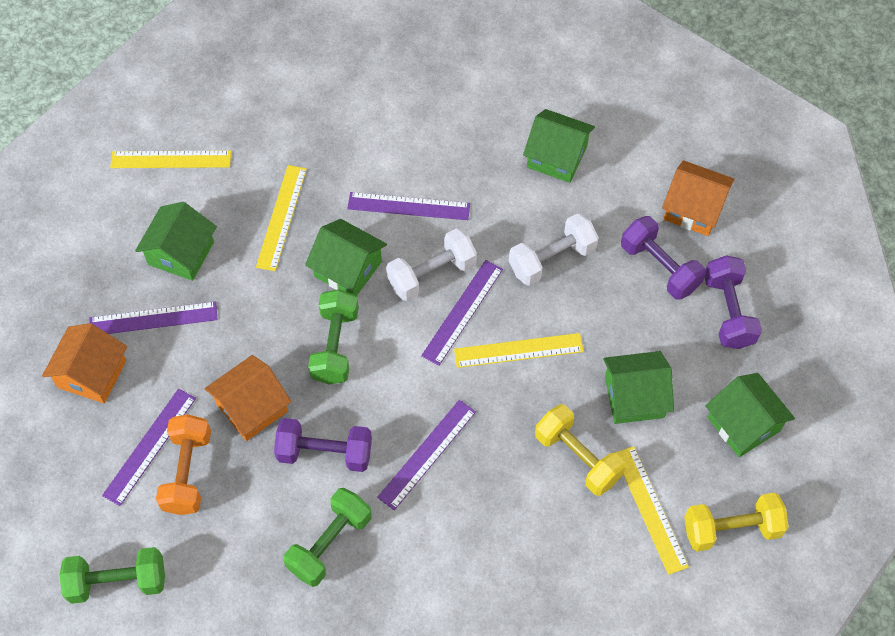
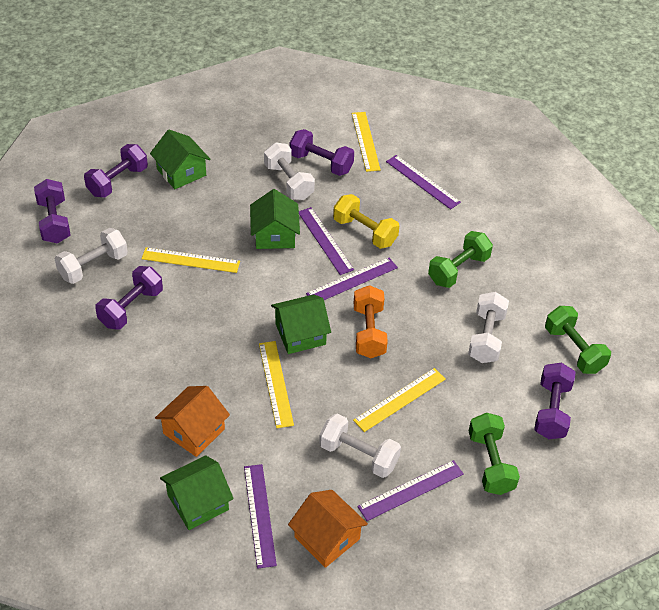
green house: [135,202,217,281] [305,219,387,296] [523,109,595,183] [603,351,674,424] [705,373,795,457] = 5 -> [150,130,210,189] [160,455,234,530] [250,189,300,249] [271,294,331,354] = 4
orange house: [42,323,127,403] [205,355,291,441] [662,160,735,236] = 3 -> [155,386,230,457] [288,490,368,568] = 2
purple dumbbell: [274,418,372,472] [621,216,706,300] [705,255,762,349] = 3 -> [34,179,70,244] [84,144,148,197] [95,266,163,330] [290,129,354,176] [534,363,575,439] = 5
white dumbbell: [386,228,477,301] [509,213,599,286] = 2 -> [55,228,128,284] [264,142,315,200] [319,413,401,478] [468,292,509,363] = 4
yellow dumbbell: [535,404,626,496] [684,493,789,552] = 2 -> [333,194,399,249] = 1

